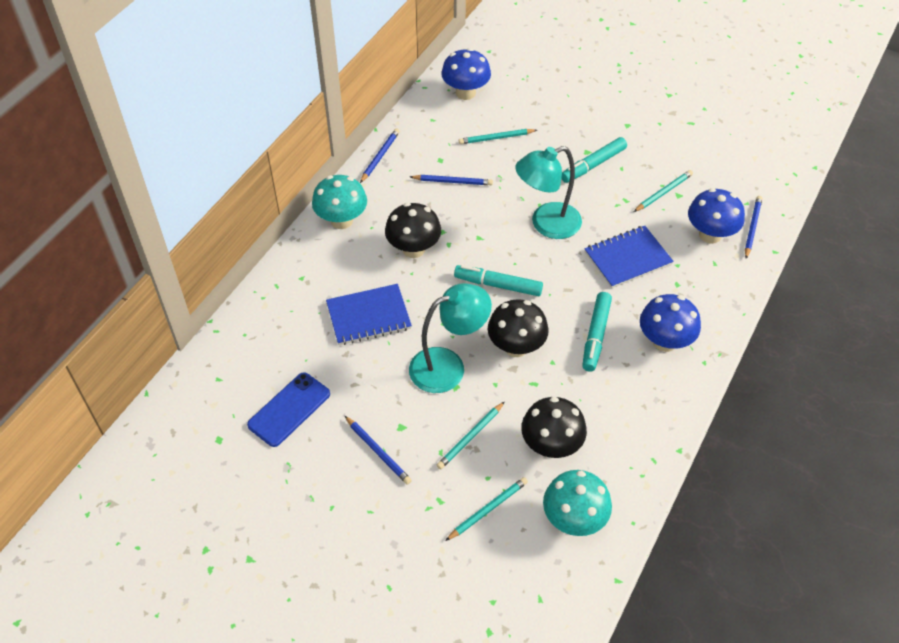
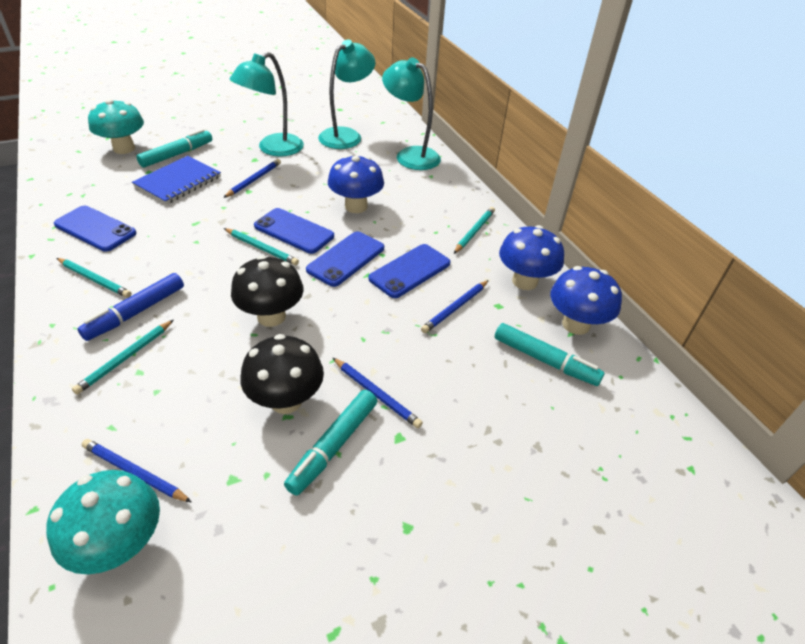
black mushroom: [385,203,441,258] [488,299,549,357] [521,397,587,458] = 3 -> [231,255,303,327] [240,334,324,414] = 2
blue marker: none = 0 -> [77,273,184,341] = 1
blue notebook: [326,284,412,345] [585,226,674,288] = 2 -> [132,156,221,205] = 1
blue phone: [247,372,330,447] = 1 -> [54,206,136,252] [254,208,334,254] [306,231,384,287] [368,244,450,298] = 4
turquoise lamp: [409,283,492,393] [515,146,582,239] = 2 -> [230,52,304,157] [318,39,376,149] [382,57,441,170] = 3

